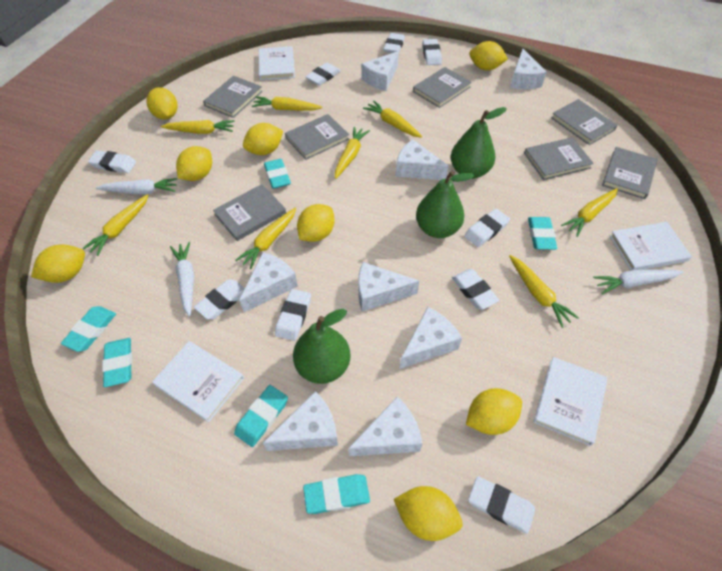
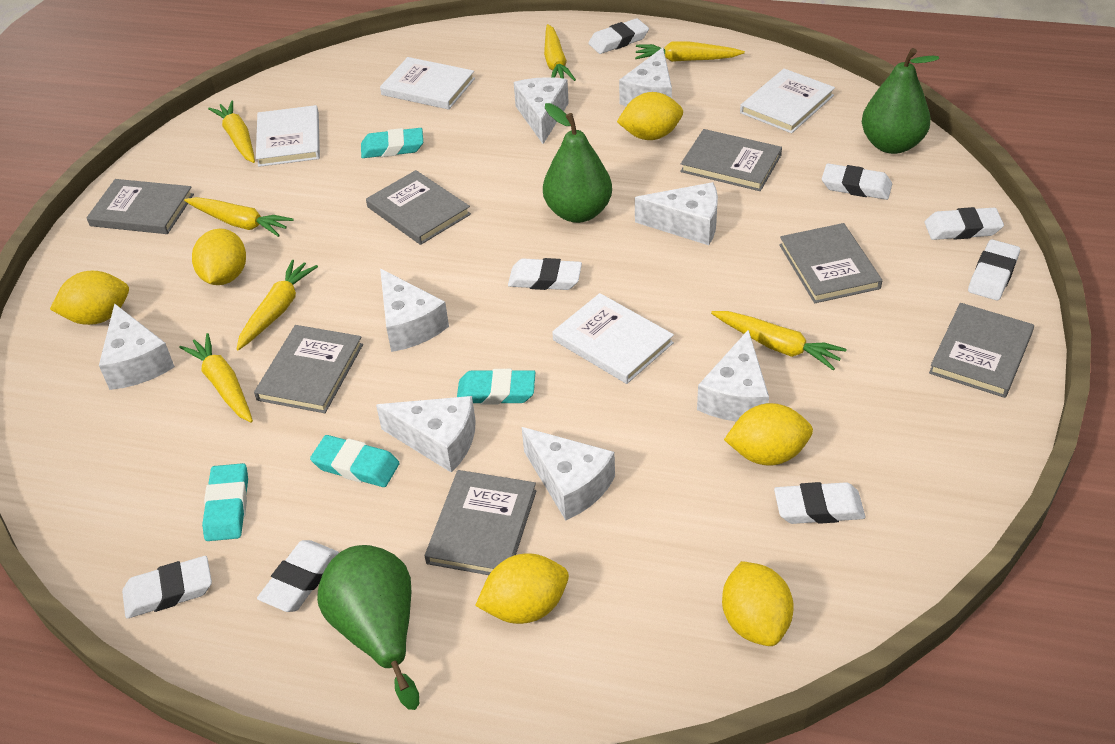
turquoise eraser: [61,306,116,352] [102,338,132,387] [234,385,288,447] [264,159,291,189] [303,474,370,514] [528,217,557,250] = 6 -> [202,463,248,541] [310,435,400,487] [361,128,423,158] [457,369,535,405] = 4
white carrot: [96,178,178,195] [170,242,194,317] [593,269,684,294] = 3 -> none = 0
white eraser: [88,150,136,173] [194,279,245,319] [275,289,311,341] [305,63,340,86] [383,33,405,53] [423,39,442,65] [452,269,499,310] [464,209,510,247] [468,476,535,534] = 9 -> [122,556,212,619] [257,540,339,612] [508,258,582,290] [588,18,649,54] [774,482,865,524] [822,164,892,200] [925,207,1004,240] [968,239,1020,300] = 8
yellow carrot: [83,194,149,256] [161,120,235,134] [235,208,296,269] [252,96,322,111] [335,127,370,179] [363,101,423,138] [509,255,579,328] [561,188,618,237] = 8 -> [179,333,253,423] [184,197,294,237] [208,101,255,163] [237,260,318,350] [544,24,576,81] [635,41,745,62] [711,311,847,371] = 7
yellow lemon: [31,244,85,283] [146,87,177,120] [176,146,212,181] [243,123,283,155] [297,204,335,242] [394,486,462,541] [466,388,522,435] [469,41,508,70] = 8 -> [50,271,129,325] [192,229,246,285] [475,553,569,624] [617,92,683,140] [722,561,794,646] [724,403,813,466] = 6

